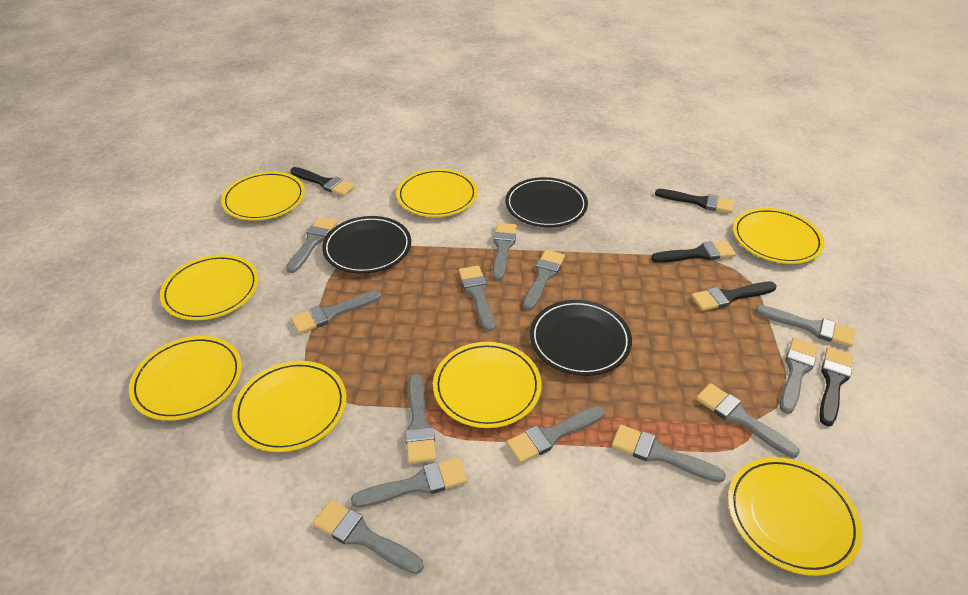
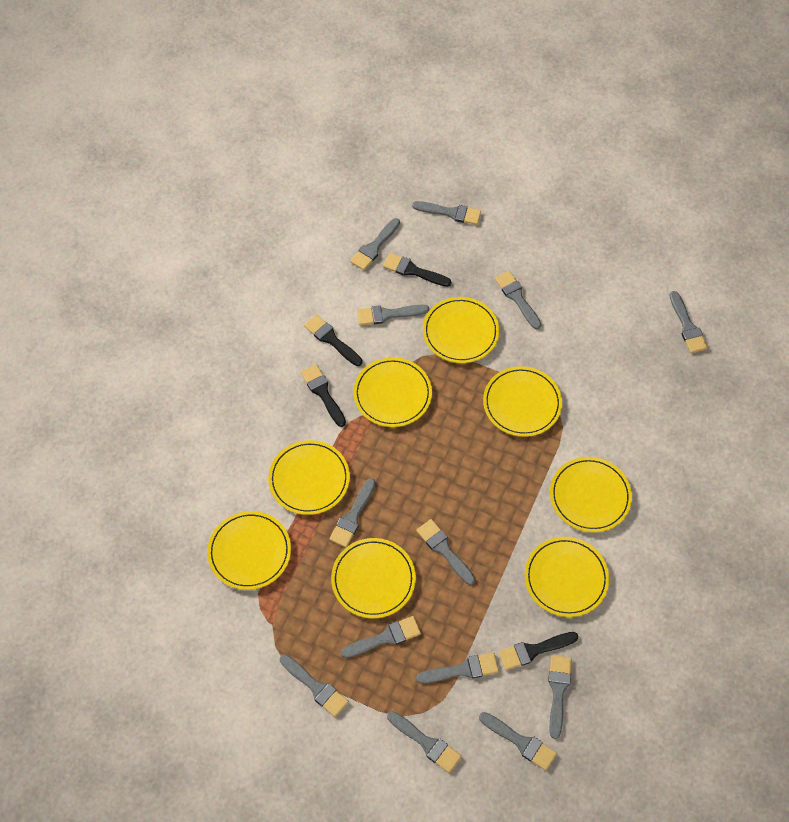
black brush: [291,167,355,196] [651,241,736,263] [655,189,734,213] [691,281,777,311] [819,347,853,426] = 5 -> [301,364,346,427] [304,315,362,366] [383,253,451,287] [498,632,578,670] = 4
black plate: [322,216,411,274] [505,177,588,227] [530,300,632,376] = 3 -> none = 0

